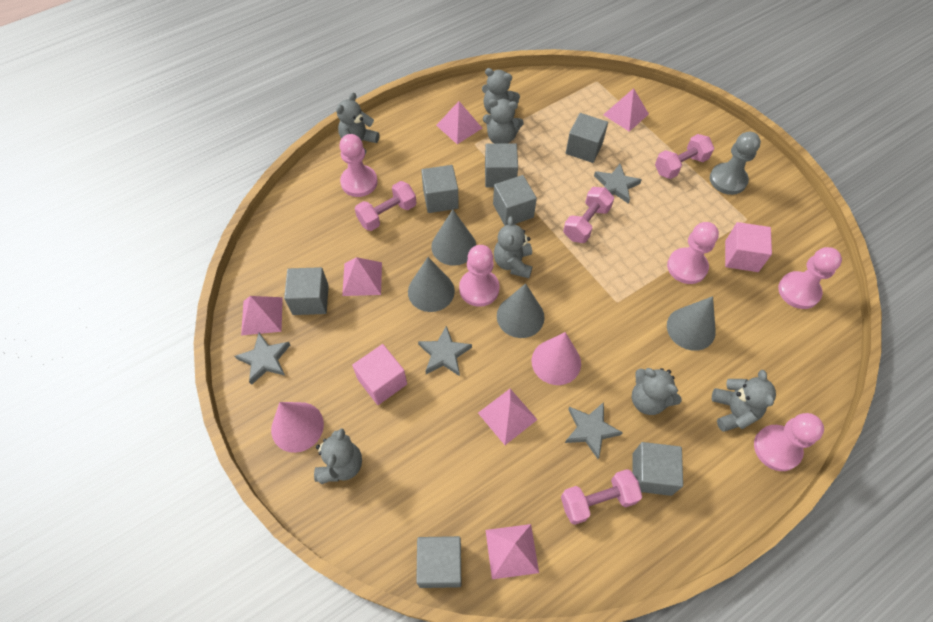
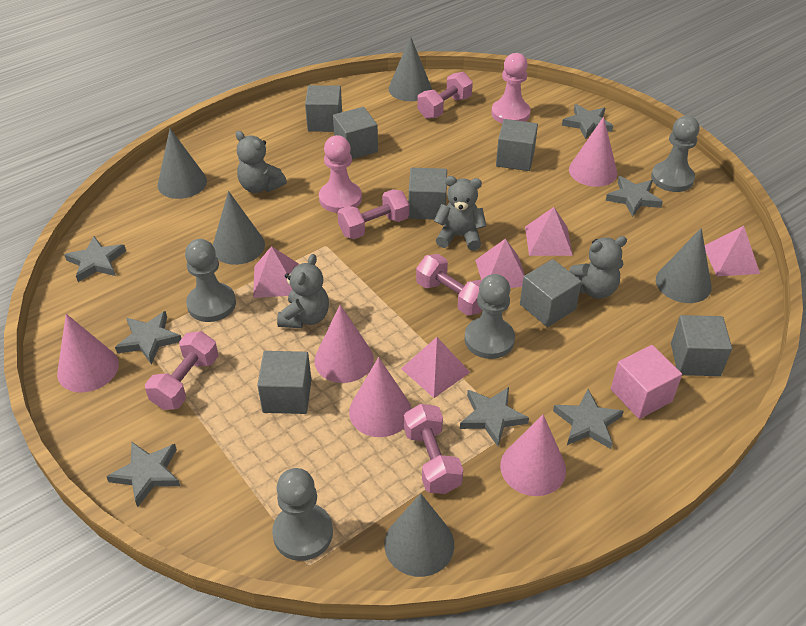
grey cone: [408,257,455,312] [431,209,476,266] [497,283,544,338] [667,296,716,351] = 4 -> [158,129,207,199] [213,191,265,265] [384,493,454,577] [389,36,432,101] [656,228,712,303] = 5
grey pawn: [710,132,761,195] = 1 -> [185,239,236,322] [272,468,333,561] [465,274,515,359] [651,116,700,192] = 4
grey star: [235,333,290,385] [418,326,472,376] [565,402,623,459] [594,164,642,204] = 4 -> [64,236,126,282] [106,442,180,507] [115,311,182,365] [460,387,529,446] [553,389,624,449] [562,104,613,139] [606,176,663,217] = 7
grey teddy bear: [314,428,362,484] [336,93,380,155] [482,68,520,115] [483,99,524,144] [494,216,532,278] [631,368,681,415] [712,370,776,432] = 7 -> [235,131,287,193] [277,254,329,328] [434,176,486,251] [569,236,627,299] = 4
pink cone: [271,402,324,453] [532,332,581,385] = 2 -> [57,314,119,392] [314,305,374,383] [349,357,411,437] [500,414,566,496] [569,117,618,187] = 5
pink cube: [352,344,407,405] [725,222,772,272] = 2 -> [611,345,682,419] = 1
pink dumbbell: [355,181,416,231] [561,469,642,525] [563,187,614,243] [655,134,714,179] = 4 -> [145,331,218,410] [337,189,409,239] [404,404,463,494] [416,254,482,316] [417,72,473,119] = 5
pink pawn: [339,134,378,197] [459,245,500,307] [667,222,719,284] [754,413,824,471] [778,247,842,309] = 5 -> [319,135,362,213] [491,53,531,123] = 2
pink pyramid: [241,296,283,336] [342,257,382,296] [436,101,482,144] [478,389,538,445] [486,524,539,579] [603,88,649,132] = 6 -> [253,246,299,298] [401,337,470,398] [475,239,525,288] [525,207,573,256] [705,226,760,276] = 5

